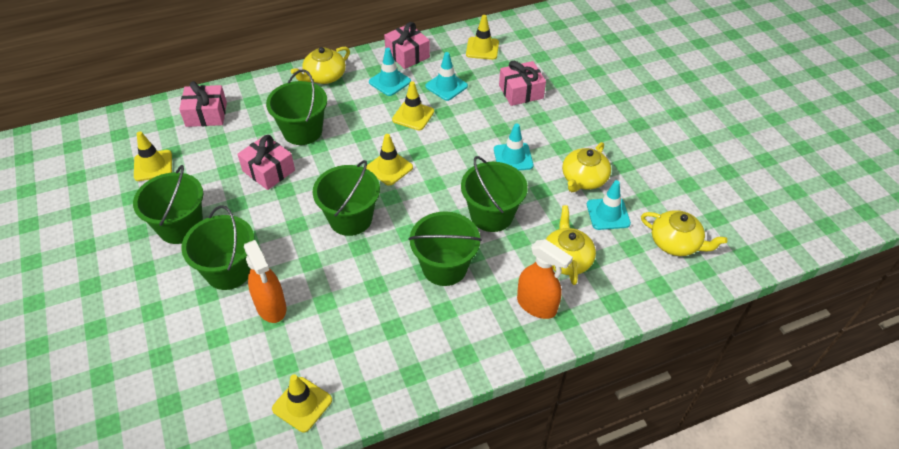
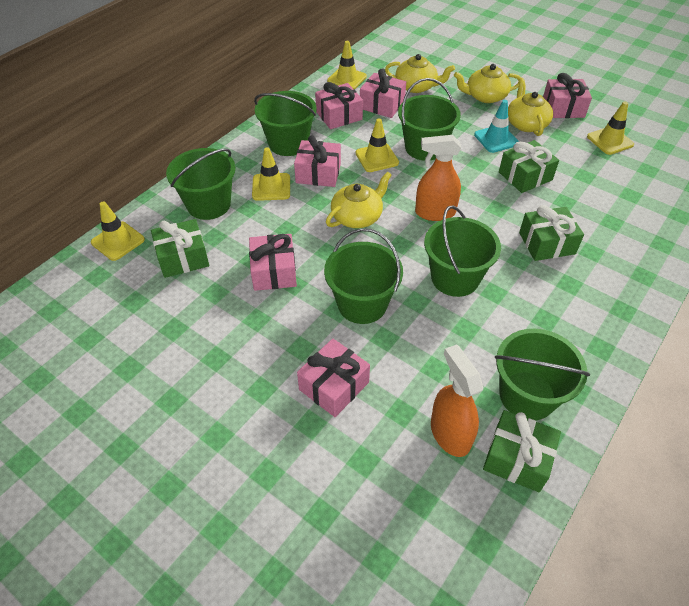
green gift: none = 0 -> [151,219,209,278] [483,410,561,492] [499,140,559,193] [519,205,584,261] = 4
pink gift: [179,81,227,127] [237,135,295,190] [384,22,430,69] [499,61,546,106] = 4 -> [249,234,297,291] [294,135,341,187] [297,339,370,417] [315,82,363,129] [360,68,406,118] [543,73,592,118] = 6
turquoise traffic cone: [369,48,411,96] [425,52,468,101] [494,123,533,170] [587,180,631,230] = 4 -> [474,100,519,153] = 1

